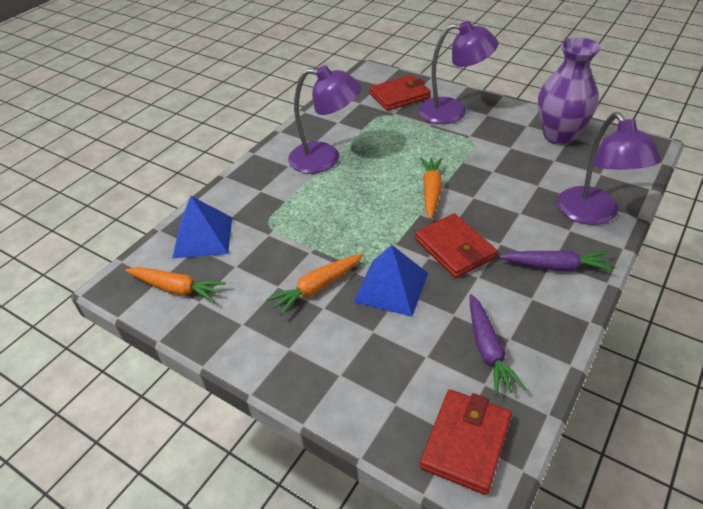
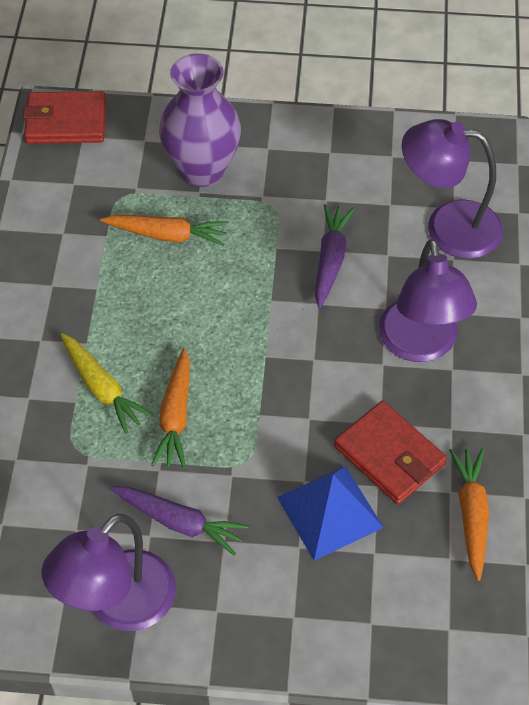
blue pyramid: [172,196,232,259] [354,245,428,317] = 2 -> [277,466,384,561] = 1
red wallet: [369,75,431,111] [415,213,497,278] [420,389,512,495] = 3 -> [23,91,106,144] [334,401,447,504] = 2
yellow carrot: none = 0 -> [60,333,153,434] = 1

